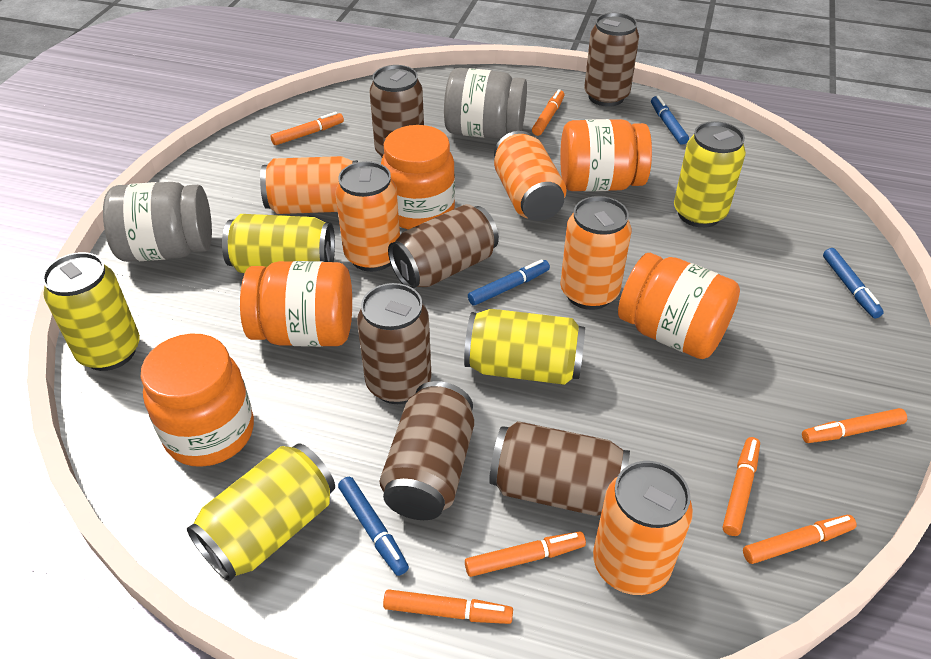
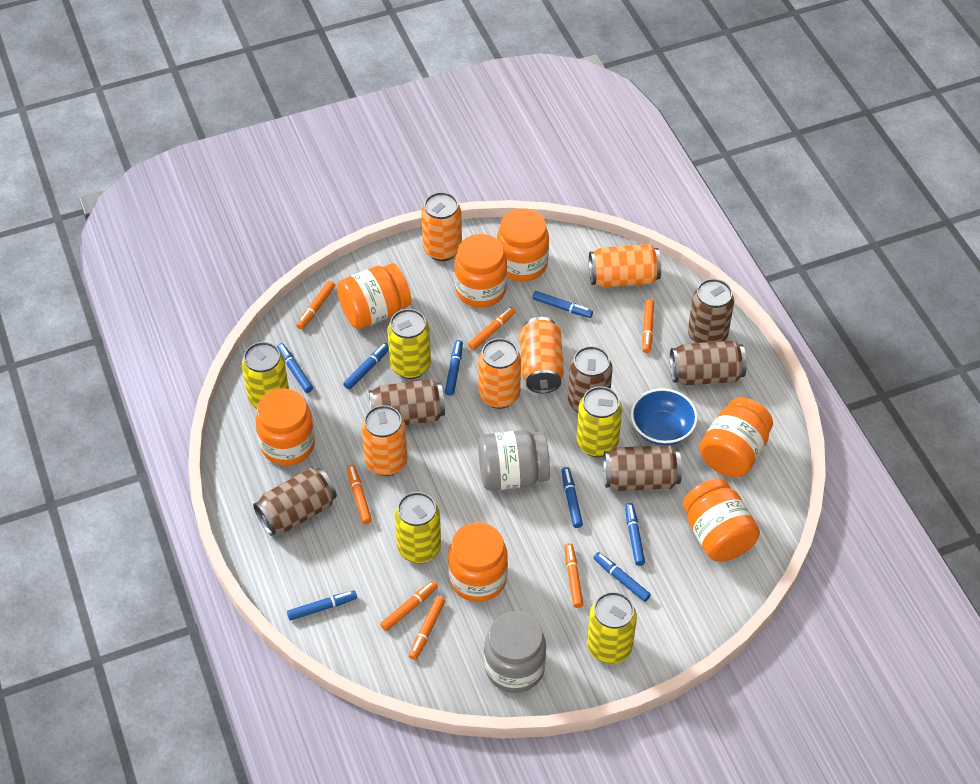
blue bowl: none = 0 -> [631,388,698,446] = 1
blue marker: [338,477,409,576] [468,259,550,306] [651,96,689,145] [823,248,884,318] = 4 -> [277,343,313,393] [287,590,357,620] [343,343,389,390] [445,340,463,396] [533,291,593,318] [561,467,583,528] [593,552,651,602] [625,503,645,566] = 8
orange jar: [141,334,254,467] [240,261,352,347] [381,125,455,230] [560,119,652,192] [618,253,740,359] = 5 -> [255,388,315,466] [337,263,411,329] [448,522,508,602] [454,234,507,308] [497,208,549,282] [683,478,760,562] [699,397,773,477] = 7

